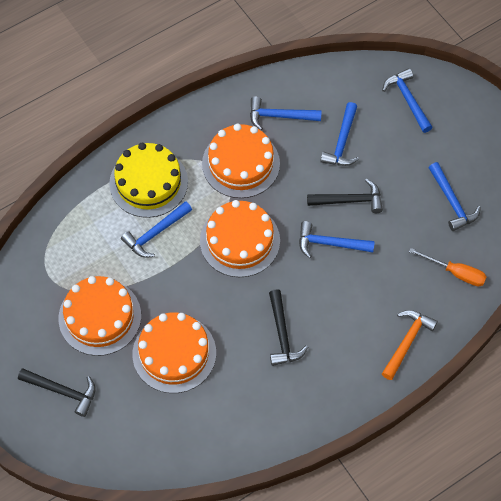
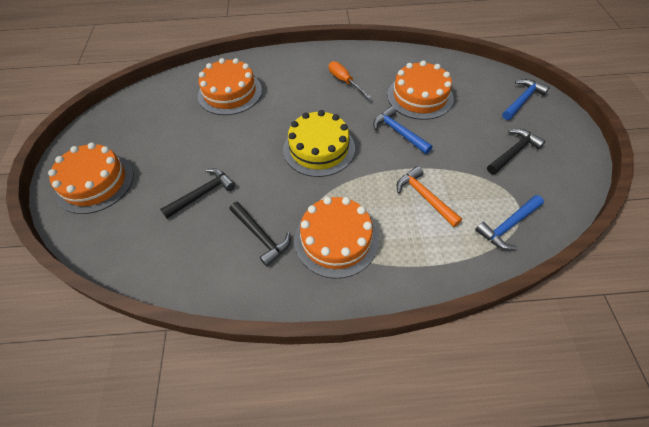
blue hammer: [121,201,192,258] [250,97,322,130] [299,221,375,258] [320,102,359,166] [382,68,433,133] [428,162,481,231] = 6 -> [373,106,432,154] [475,195,544,250] [502,79,550,120] = 3

